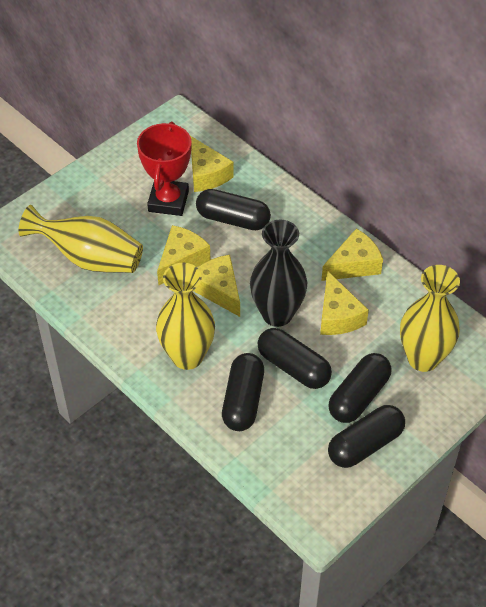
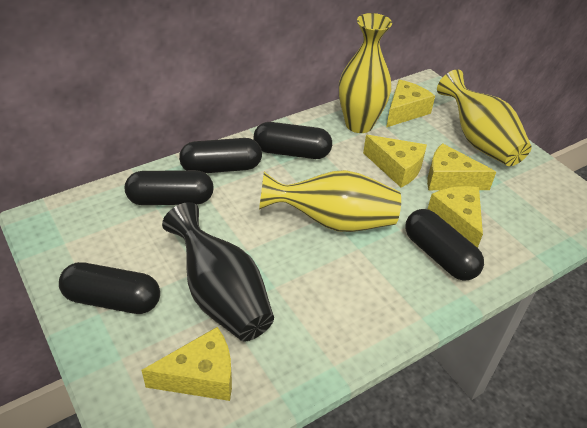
red trophy: [137,122,192,216] = 1 -> none = 0

